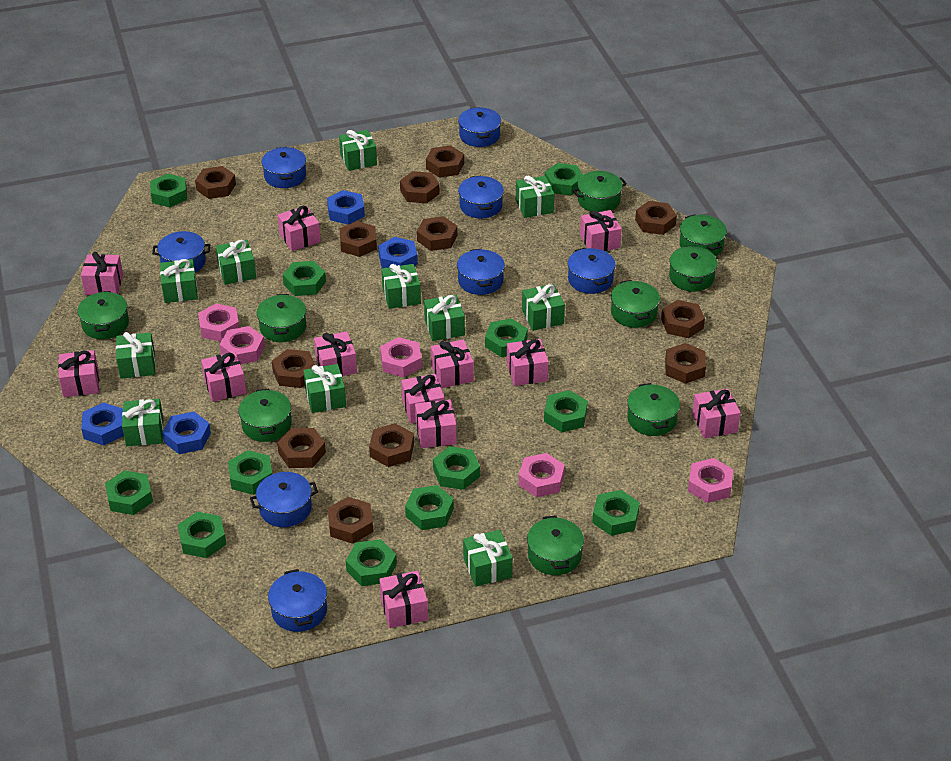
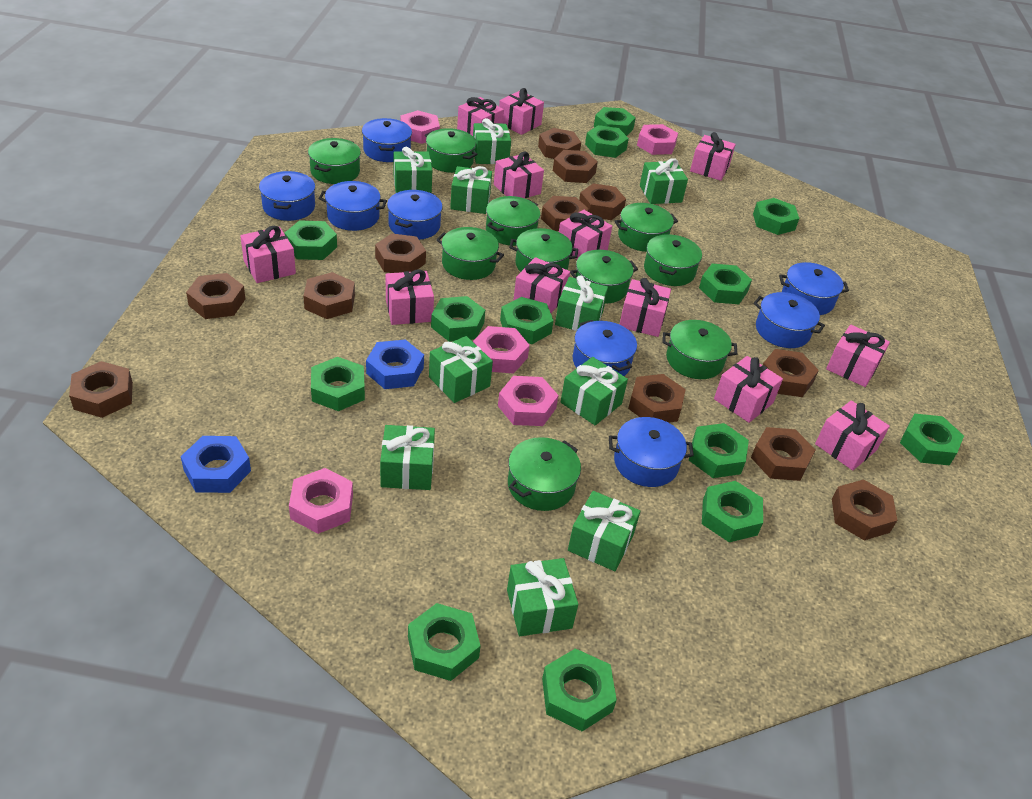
blue nut: [81,402,124,445] [162,412,211,454] [327,190,365,225] [378,237,418,268] = 4 -> [181,436,251,493] [366,339,424,389] = 2
green gift: [116,332,155,379] [122,399,164,446] [160,259,198,303] [216,240,256,285] [303,364,346,413] [339,130,377,171] [381,264,421,309] [424,295,465,341] [463,530,513,587] [516,176,554,218] [522,284,565,331] = 11 -> [380,425,435,490] [394,147,432,193] [429,336,493,403] [450,166,492,214] [473,118,511,164] [507,558,578,636] [555,275,608,331] [561,357,628,425] [568,491,641,571] [640,158,688,204] = 10
green nut: [105,470,153,515] [150,174,187,207] [178,512,226,558] [228,450,272,495] [283,261,326,296] [346,539,397,586] [405,485,454,530] [433,446,480,490] [485,318,528,357] [544,390,588,432] [545,163,583,195] [592,490,640,536] = 12 -> [285,220,337,260] [311,357,365,411] [408,603,481,681] [431,296,485,342] [500,297,554,344] [542,648,617,731] [585,125,629,158] [594,107,636,136] [689,423,749,478] [699,263,752,304] [702,481,763,542] [753,198,799,235] [900,414,964,465] = 13
green pot: [77,291,129,339] [238,388,292,442] [257,294,306,342] [527,515,584,575] [573,171,627,212] [611,280,660,328] [627,383,680,436] [669,246,717,292] [679,214,727,256] = 9 -> [308,138,361,184] [425,128,478,173] [436,227,504,280] [486,196,540,246] [508,437,581,511] [509,228,578,272] [570,250,638,303] [614,203,678,252] [644,234,702,286] [662,320,737,379] = 10

